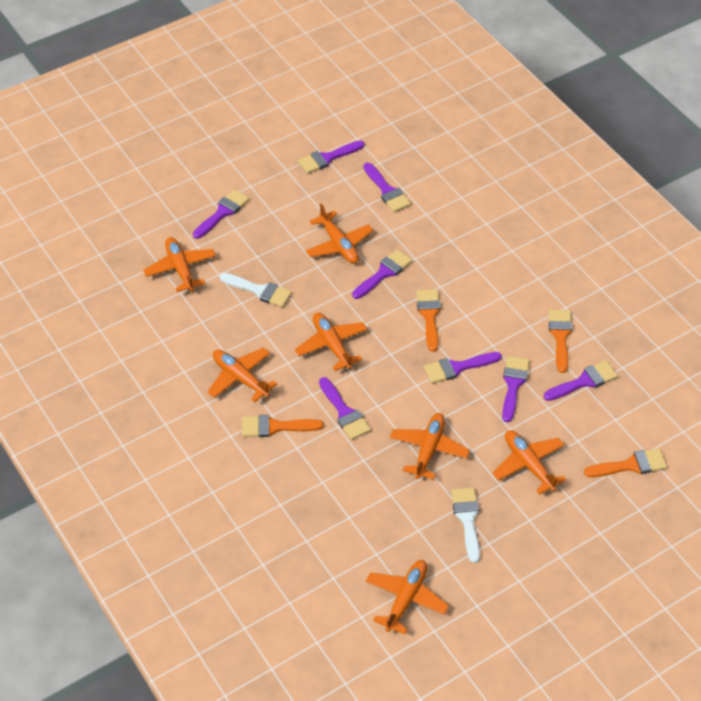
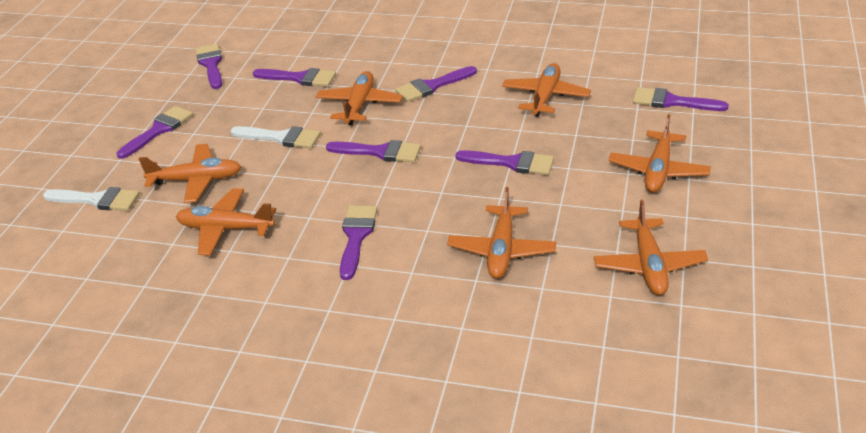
orange brush: [242,415,323,437] [416,289,441,352] [549,310,572,373] [584,449,667,477] = 4 -> none = 0

